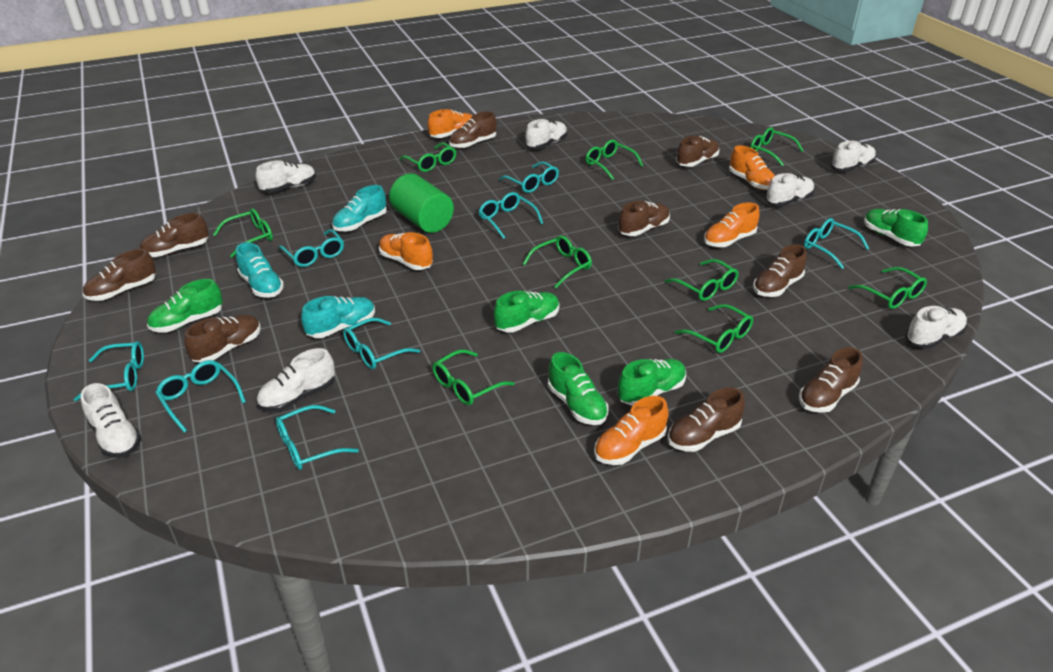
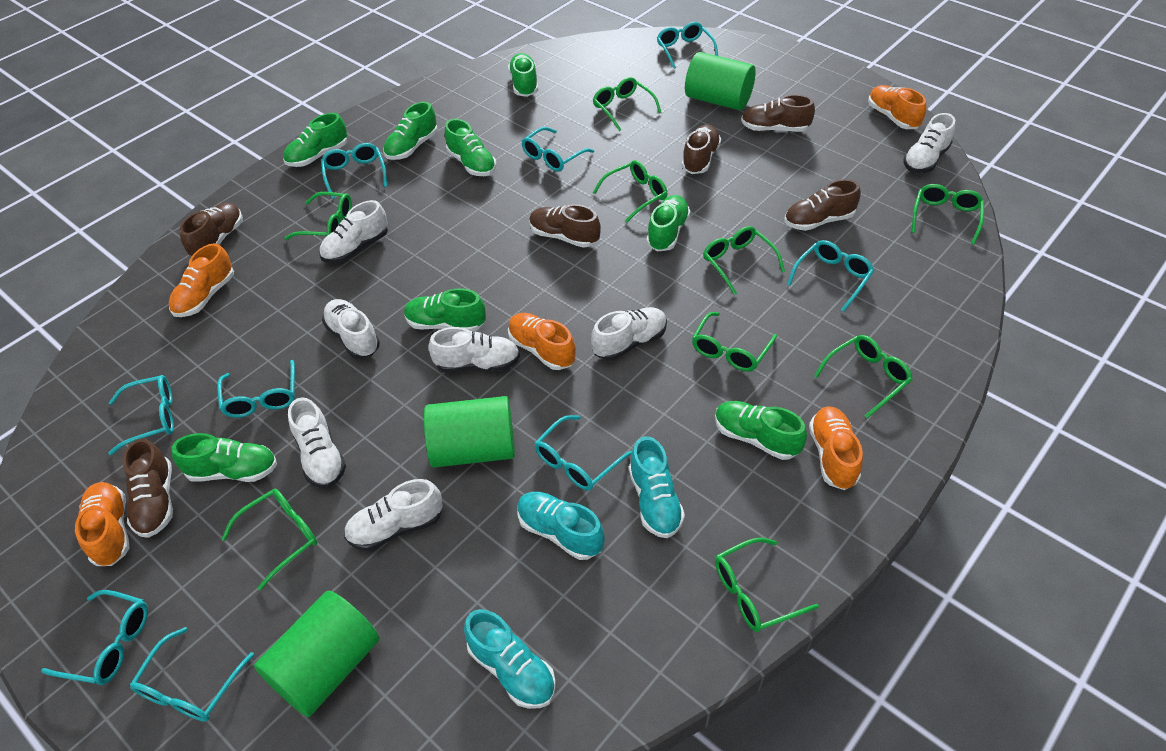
brown shoe: [83,249,156,301] [140,213,209,257] [184,315,261,363] [449,112,497,149] [618,201,670,236] [667,388,745,452] [676,136,719,167] [753,244,807,297] [799,347,863,413] = 9 -> [123,439,173,538] [180,203,243,256] [529,204,601,248] [681,124,721,174] [741,95,815,132] [784,179,861,231] = 6
green cylinder: [389,173,454,233] = 1 -> [254,591,379,717] [424,396,515,468] [685,52,756,110] = 3
green shoe: [147,279,223,332] [494,291,560,333] [548,352,608,425] [618,359,686,406] [864,209,928,247] = 5 -> [172,433,277,482] [283,113,347,167] [383,102,438,160] [404,288,486,331] [445,119,496,176] [508,53,538,97] [646,195,690,251] [715,401,807,460] = 8
turquoise glasses: [73,341,144,401] [155,360,246,433] [276,405,359,470] [279,229,344,267] [343,318,420,369] [478,192,543,239] [499,161,559,193] [804,218,869,269] = 8 -> [41,590,148,685] [108,375,174,455] [130,627,254,722] [217,360,295,418] [321,143,387,199] [522,127,594,172] [534,415,632,491] [657,22,718,69] [787,240,874,312] = 9

